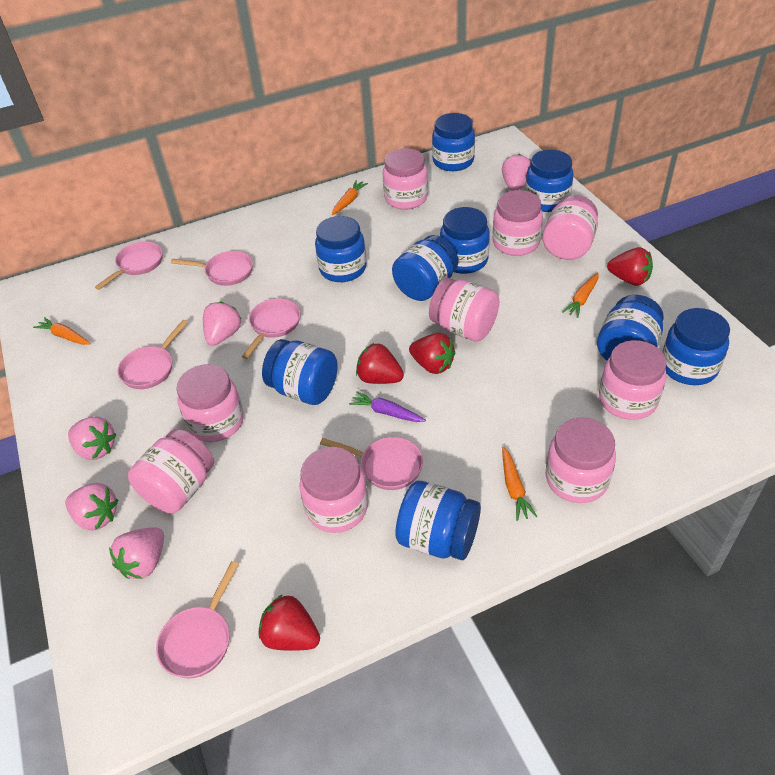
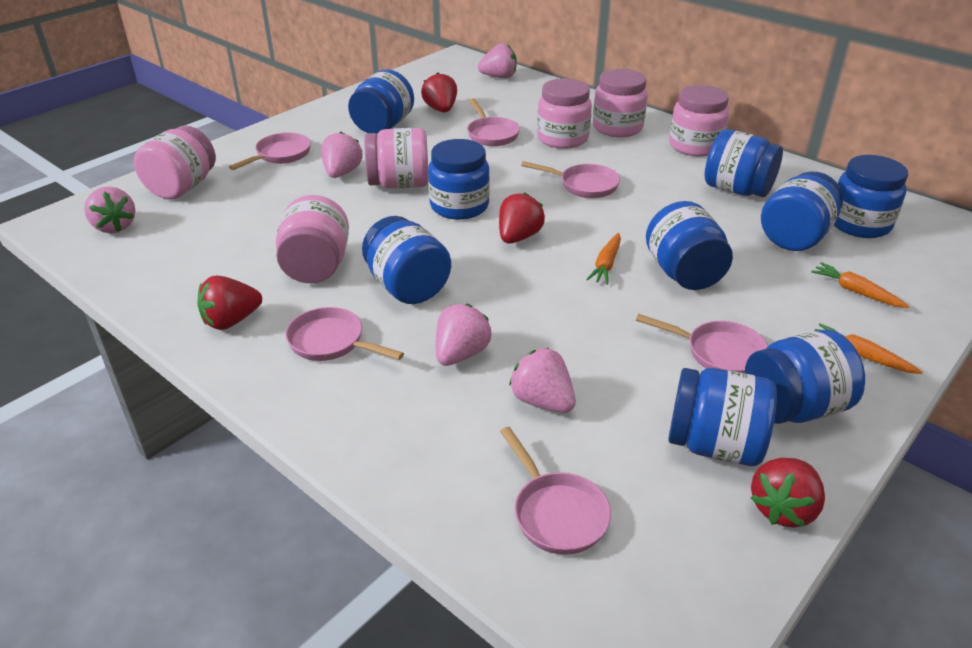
orange carrot: [33,317,91,345] [332,180,368,215] [502,447,537,521] [562,272,599,318] = 4 -> [586,233,621,285] [811,262,910,308] [815,323,923,374] = 3
pink jar: [128,429,214,513] [176,364,244,442] [299,447,368,533] [383,148,428,209] [429,278,499,341] [493,190,543,256] [542,195,598,260] [546,417,616,503] [599,340,667,420] = 9 -> [134,125,216,200] [276,195,349,283] [365,128,428,188] [537,78,592,149] [593,69,648,137] [669,85,729,157] = 6
purple carrot: [349,391,426,422] = 1 -> none = 0

